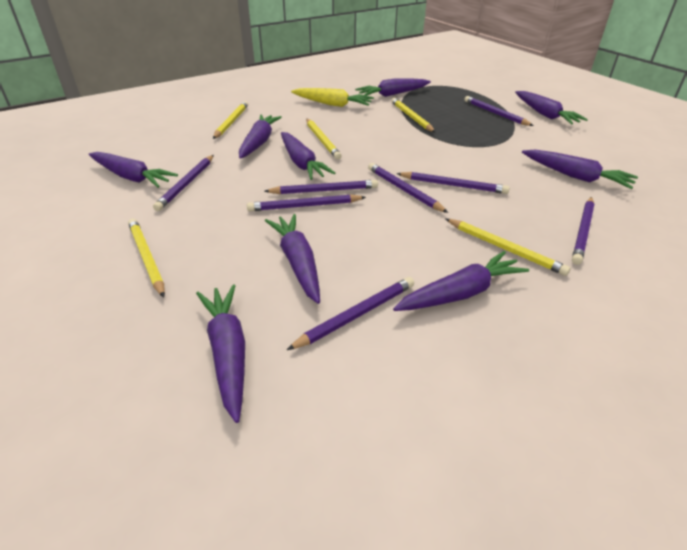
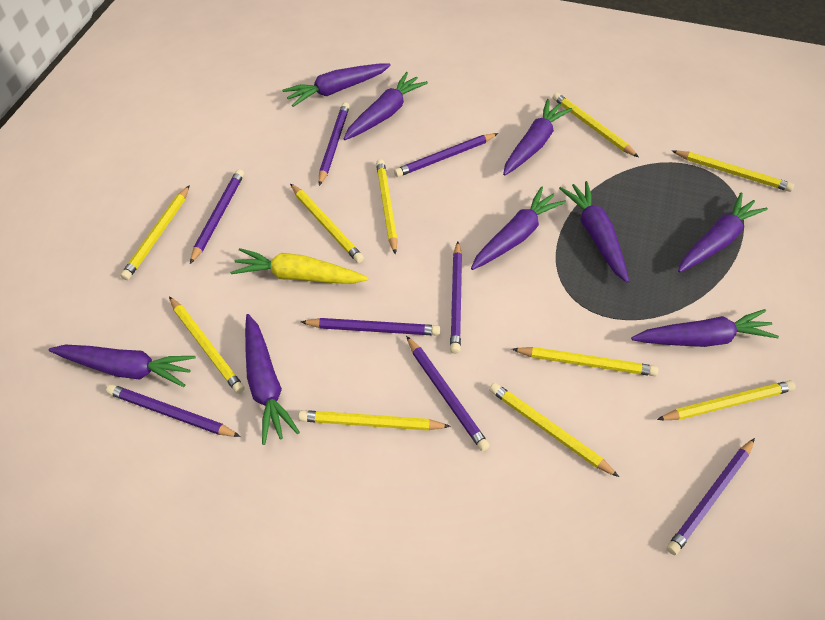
yellow pencil: [128,219,165,298] [213,101,248,139] [306,119,342,160] [391,98,435,132] [446,219,571,276] = 5 -> [120,185,190,280] [169,296,245,394] [290,183,364,263] [298,410,451,431] [376,159,398,255] [489,383,619,477] [512,347,658,376] [553,93,639,157] [657,380,796,420] [672,151,794,192] = 10

